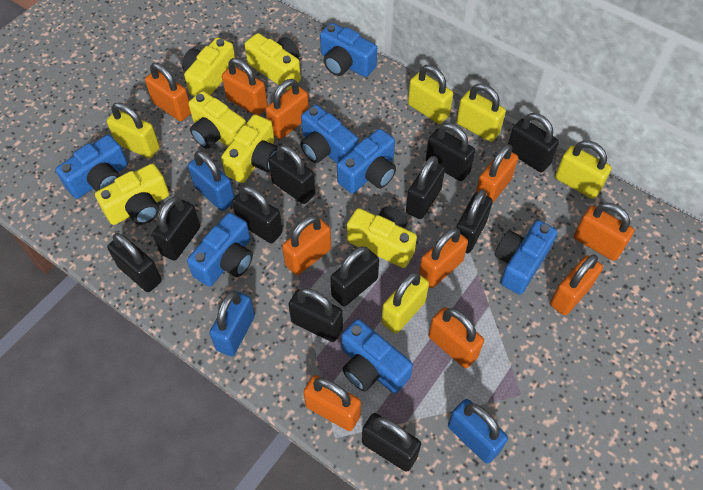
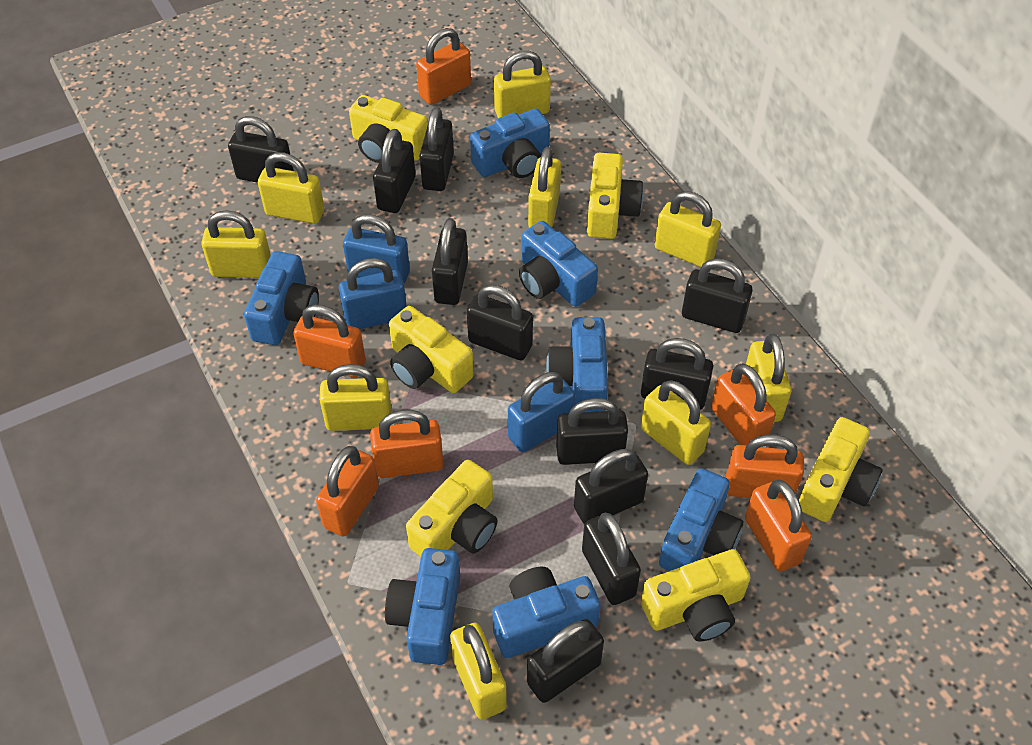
orange padlock: [145,63,191,121] [222,58,268,115] [266,79,309,139] [282,215,331,275] [304,375,361,431] [419,228,468,288] [429,307,484,368] [476,144,518,204] [550,254,603,315] [574,202,634,261] = 10 -> [293,304,366,377] [316,446,379,537] [370,410,444,478] [416,28,471,105] [711,363,776,445] [726,435,804,498] [745,480,812,572] = 7
yellow padlock: [107,102,160,158] [381,272,429,333] [408,65,453,124] [457,84,506,142] [555,140,612,199] = 5 -> [201,210,271,278] [258,152,324,224] [319,364,392,431] [450,623,507,720] [494,51,551,118] [528,147,561,228] [641,380,711,465] [655,191,721,267] [746,334,791,422] = 9

